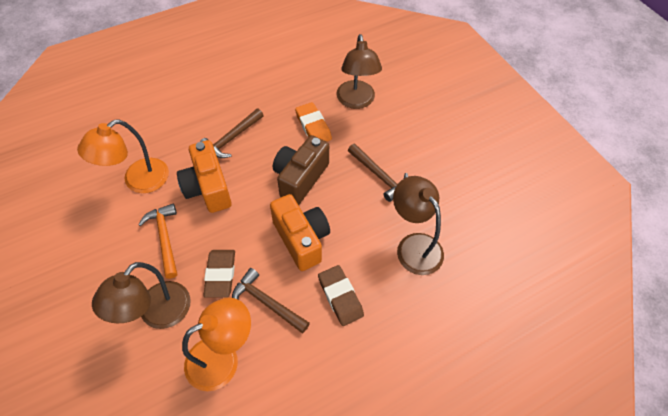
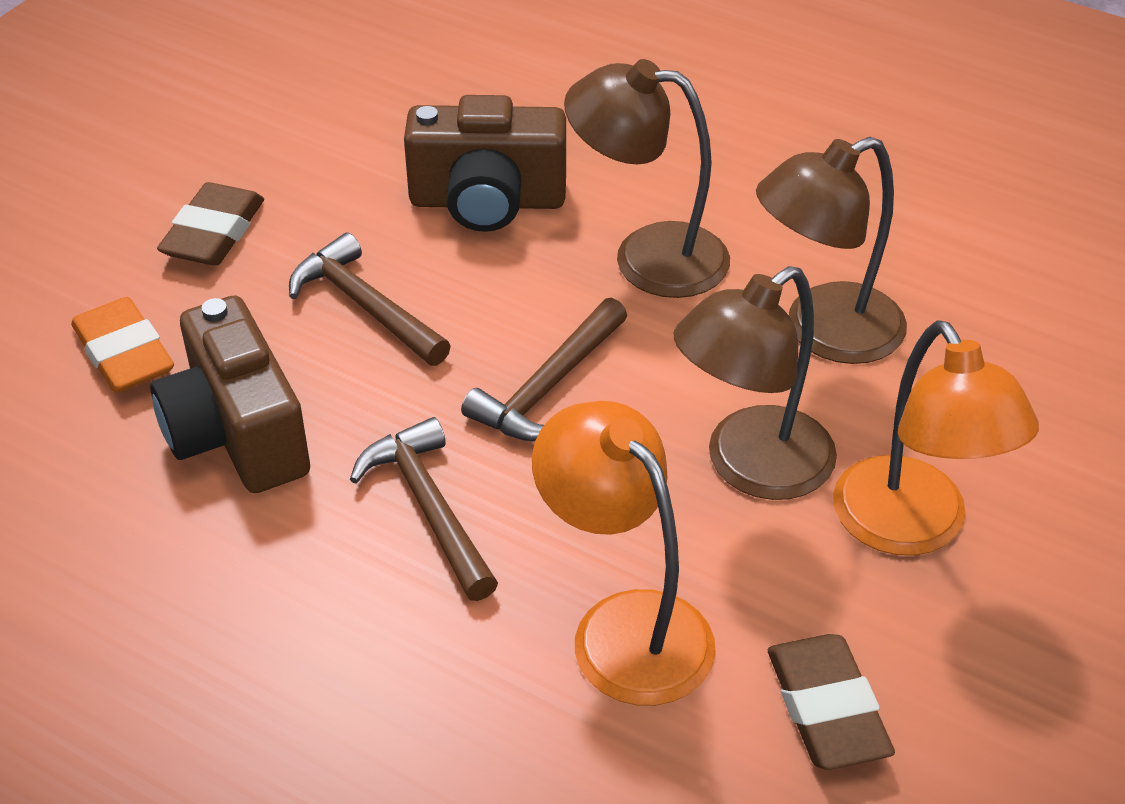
brown camera: [273,135,329,205] = 1 -> [150,296,310,493] [404,95,566,232] = 2
orange camera: [177,140,232,213] [270,194,330,271] = 2 -> none = 0
orange hammer: [138,204,177,279] = 1 -> none = 0

